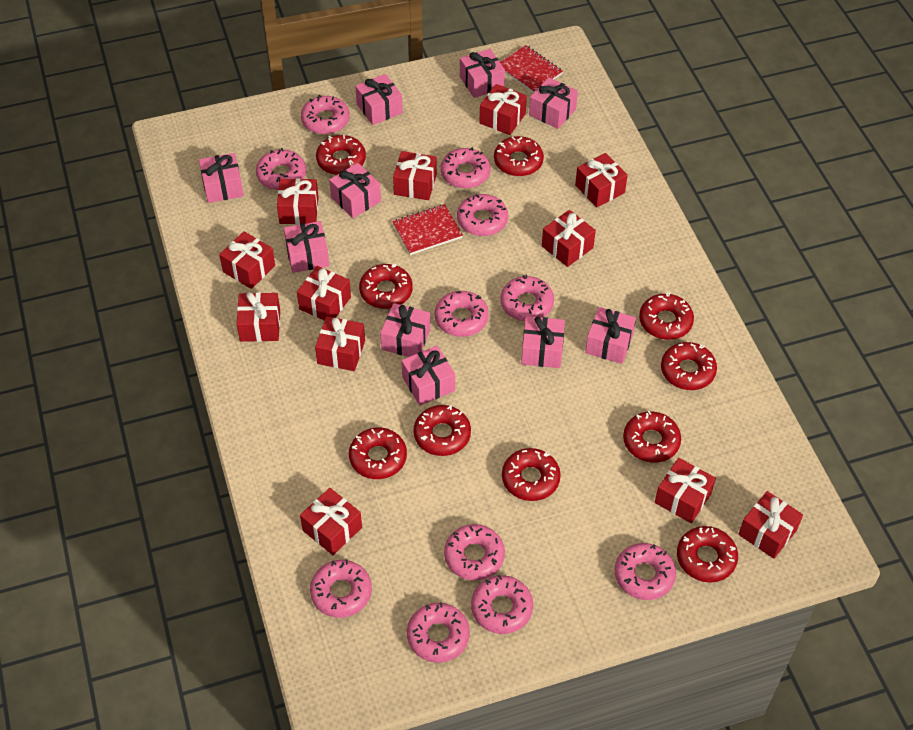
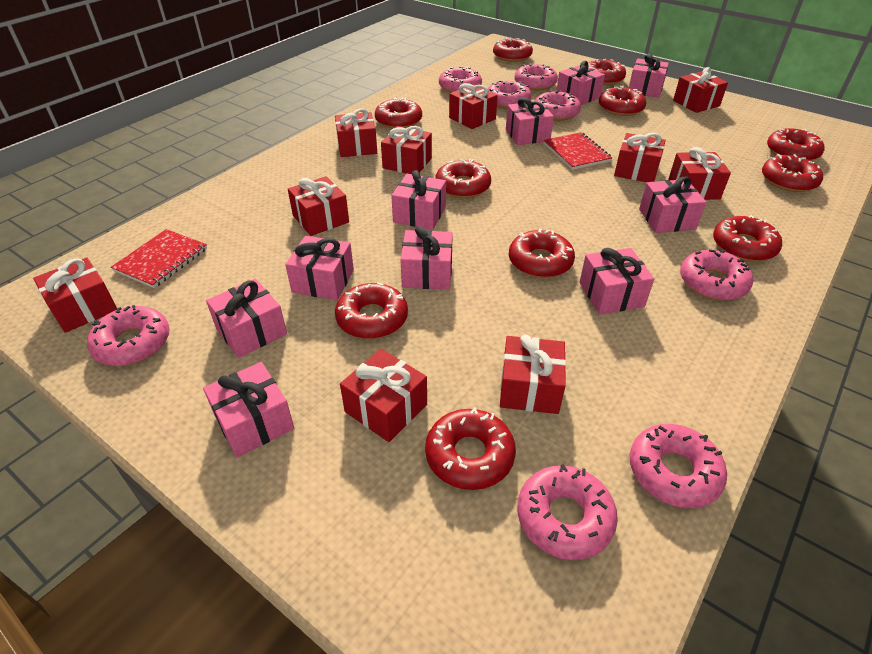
pink donut: [256,148,306,190] [301,95,350,134] [310,560,372,618] [407,602,470,663] [435,291,489,337] [440,147,491,188] [444,524,505,581] [457,194,508,236] [471,575,533,634] [500,275,554,321] [615,543,676,600] = 11 -> [87,305,170,366] [439,67,482,93] [488,80,531,109] [514,63,558,90] [517,464,618,560] [535,90,581,121] [630,424,727,508] [680,249,753,300] = 8
red donut: [316,135,366,175] [349,427,407,479] [359,264,413,309] [414,405,471,456] [494,136,544,176] [502,448,561,501] [623,411,681,463] [639,292,694,340] [661,342,717,390] [677,526,738,583] = 10 -> [335,283,408,339] [375,97,422,129] [425,407,516,490] [435,159,491,198] [493,38,533,62] [509,229,575,278] [588,59,626,85] [599,86,646,116] [713,215,782,262] [762,154,823,192] [767,128,825,161] = 11
red gift: [219,231,275,289] [237,292,280,342] [277,178,319,224] [297,266,351,321] [300,488,362,555] [315,316,365,371] [393,151,437,200] [479,84,527,135] [542,210,596,267] [575,153,628,207] [655,458,716,523] [738,491,803,559] = 12 -> [33,257,117,333] [288,176,349,236] [335,108,377,157] [340,349,427,442] [381,126,432,174] [449,83,498,129] [500,335,566,414] [614,133,666,182] [669,147,731,200] [673,67,728,113] = 10

